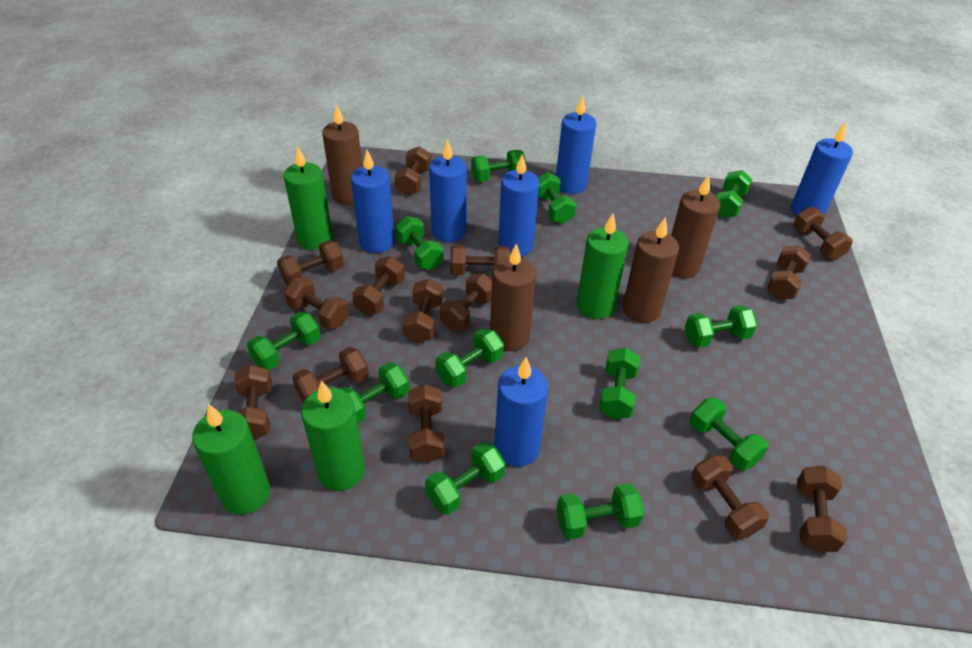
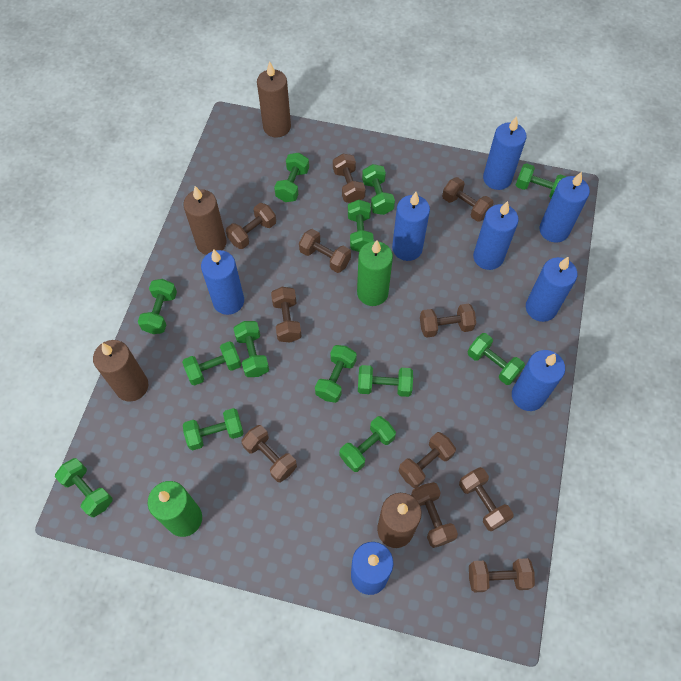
blue candle: [351,150,395,253] [429,139,467,242] [494,357,549,467] [498,154,539,256] [556,95,596,194] [791,123,853,217] = 6 -> [201,249,244,315] [351,542,393,595] [392,192,430,261] [473,201,519,270] [483,116,527,190] [512,350,565,411] [526,257,577,322] [539,172,590,242] = 8
brown dumbbell: [234,365,272,441] [277,241,344,285] [284,277,349,330] [292,347,369,403] [352,256,405,315] [395,146,431,196] [403,279,443,343] [408,384,445,463] [440,274,492,331] [450,245,510,275] [691,455,769,539] [767,245,811,300] [793,207,853,260] [797,466,848,552] = 14 -> [226,203,276,249] [241,425,297,482] [271,287,302,343] [299,229,351,273] [333,154,366,203] [398,432,456,488] [411,482,458,548] [420,303,476,338] [442,177,494,222] [459,467,514,532] [469,558,535,592] = 11
green candle: [192,404,270,515] [284,146,333,250] [301,380,365,491] [577,214,629,319] = 4 -> [148,481,202,537] [357,240,393,306] = 2
green dumbbell: [247,312,321,370] [341,362,410,423] [395,216,443,270] [425,442,505,515] [435,328,504,388] [471,150,526,182] [538,173,576,224] [556,483,644,540] [599,348,640,419] [685,305,758,348] [689,398,769,471] [717,170,752,218] = 12 -> [55,458,113,517] [138,279,177,334] [182,341,241,386] [183,408,244,450] [233,321,269,377] [274,153,309,202] [315,345,357,403] [339,416,396,472] [348,200,374,252] [358,365,413,397] [362,164,395,215] [468,333,525,385] [516,163,567,198] = 13

